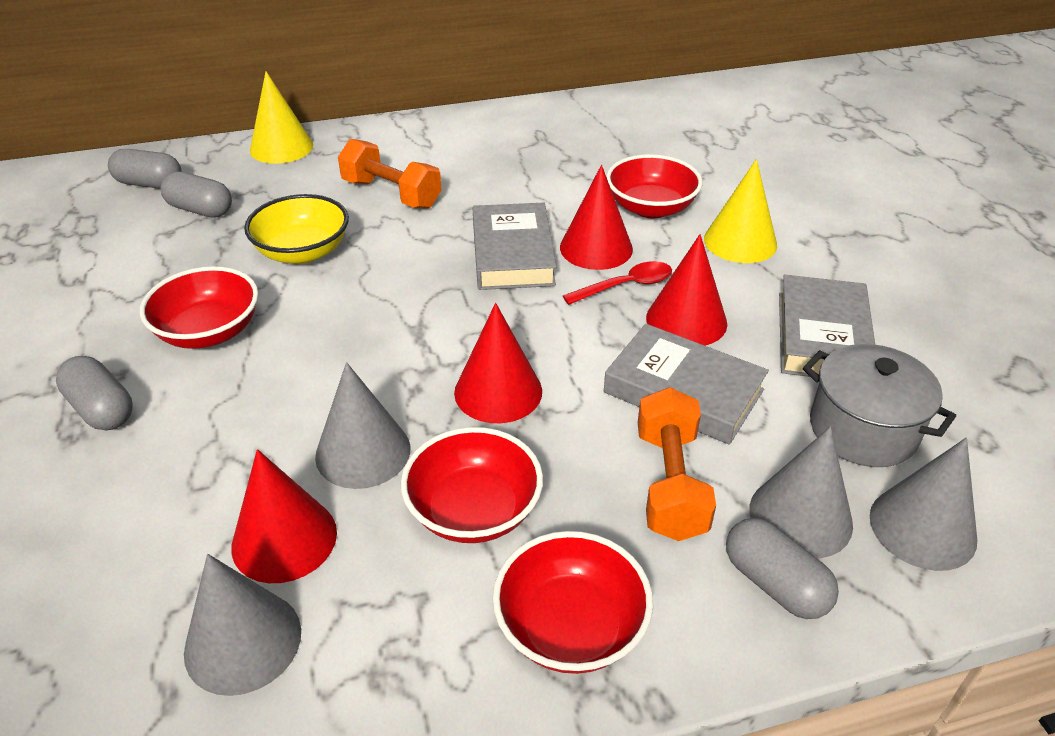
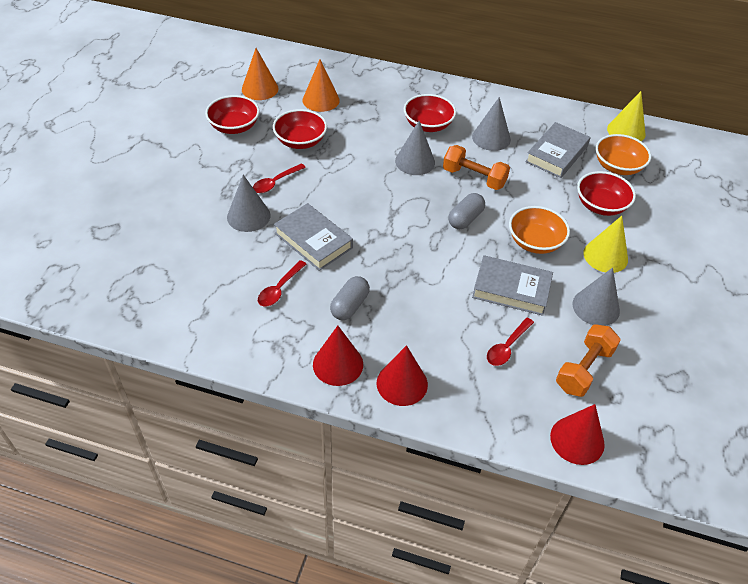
grey capsule: [56,356,133,430] [108,149,182,189] [160,171,232,218] [726,518,839,619] = 4 -> [330,276,370,320] [448,193,485,229] = 2
grey pot: [803,344,956,467] = 1 -> none = 0
orange bowl: none = 0 -> [509,206,570,254] [596,134,651,175] = 2
orange cone: none = 0 -> [242,48,279,100] [302,59,340,112] = 2
red cone: [231,449,337,583] [454,303,542,423] [560,165,633,270] [646,234,727,346] = 4 -> [313,326,363,386] [377,345,428,406] [550,404,605,465] = 3
red spoon: [563,261,672,305] = 1 -> [253,163,306,193] [258,260,306,307] [487,318,534,366] = 3
yellow bowl: [244,194,349,264] = 1 -> none = 0

